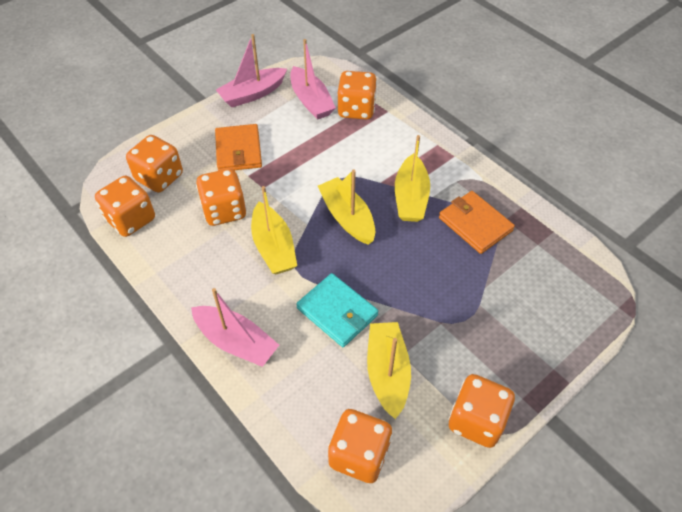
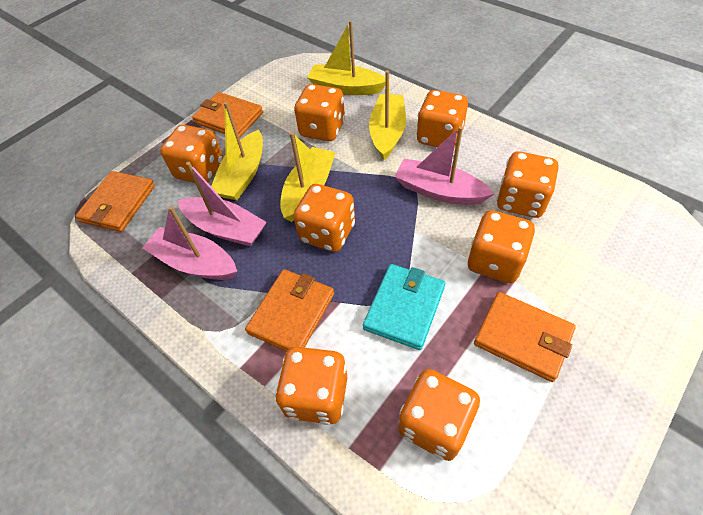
orange dice: [95,176,155,237] [126,135,183,193] [196,169,247,226] [328,409,393,483] [338,71,377,119] [448,374,515,448] = 6 -> [160,125,223,183] [275,347,348,425] [293,184,355,252] [294,84,345,141] [399,369,480,461] [416,90,468,148] [468,210,535,283] [497,151,559,218] = 8
orange wallet: [215,124,262,171] [439,191,515,254] = 2 -> [76,171,155,232] [192,92,263,138] [245,269,334,351] [474,292,576,382] = 4

